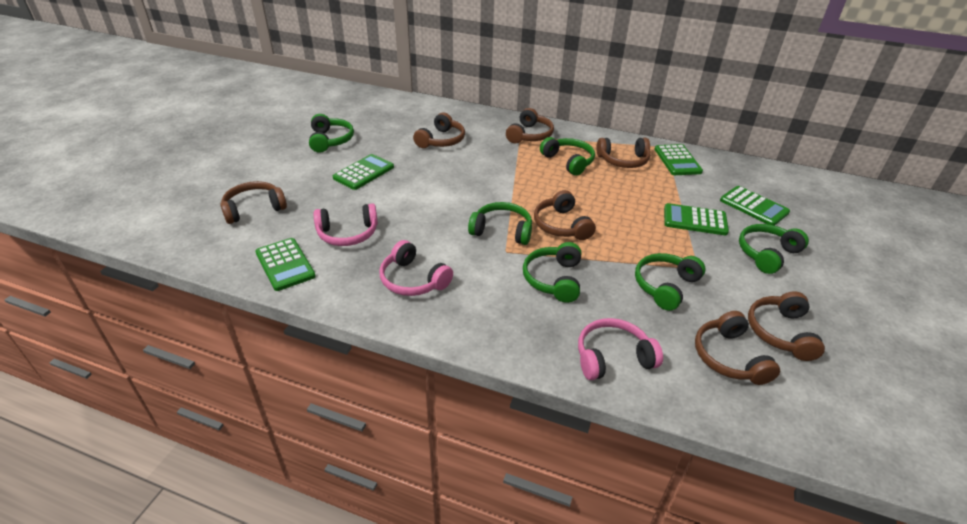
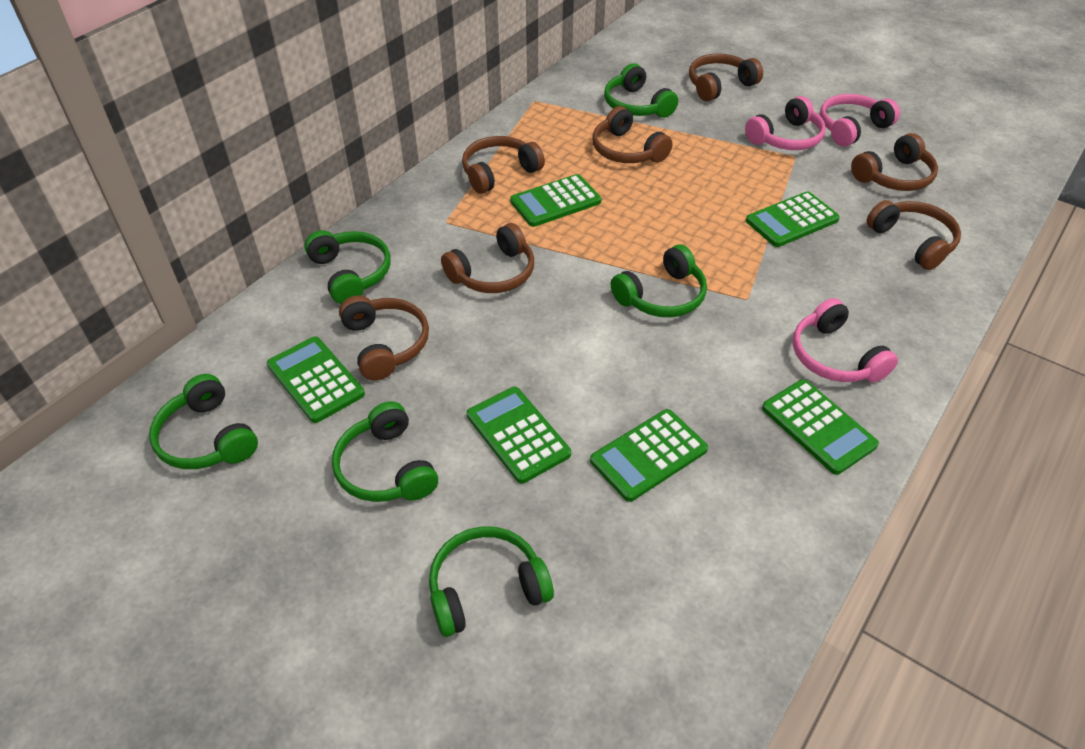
green calculator: [255,238,316,291] [333,154,394,190] [654,144,703,175] [664,203,729,235] [720,186,790,226] = 5 -> [267,336,365,423] [467,387,571,484] [510,174,601,227] [590,409,708,502] [746,191,840,247] [762,379,879,475] = 6

